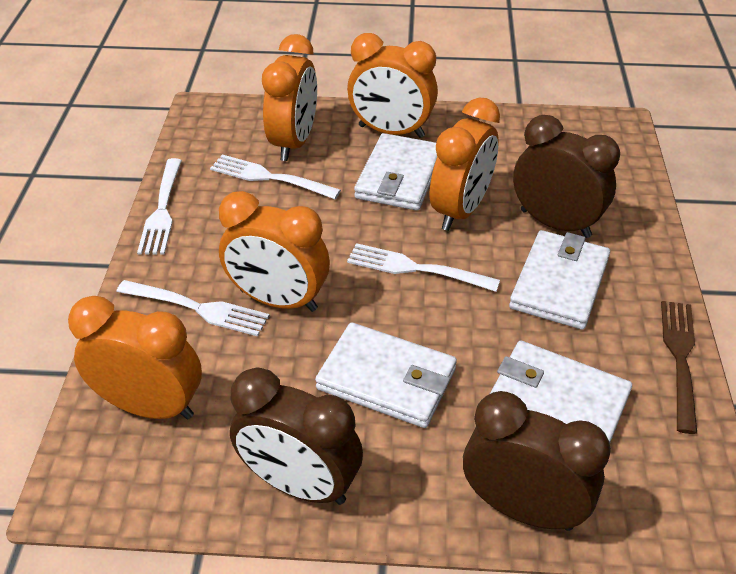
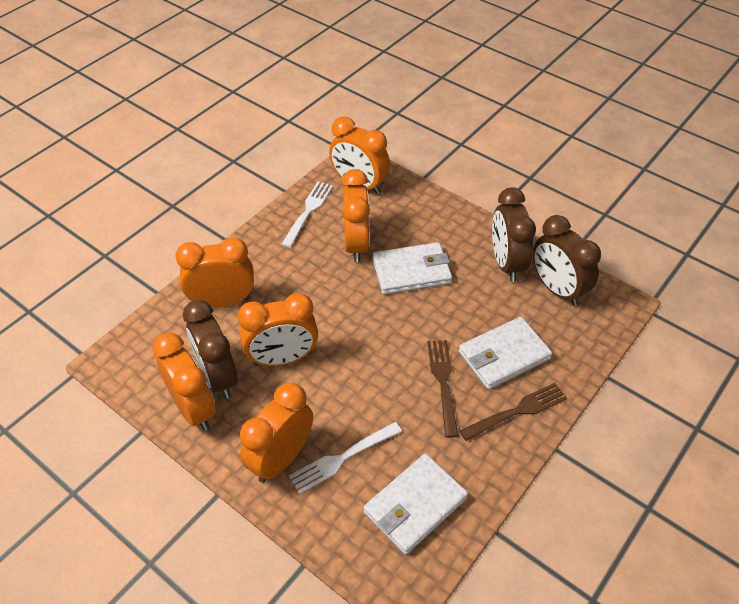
brown fork: [661,301,697,434] = 1 -> [427,340,458,438] [460,383,567,441] = 2
orange clock: [68,296,202,419] [219,191,330,312] [262,34,317,161] [347,33,438,138] [430,97,500,231] = 5 -> [152,333,216,431] [175,238,254,307] [238,293,318,366] [240,383,313,483] [329,117,390,194] [341,169,370,262] = 6
white fork: [116,280,270,336] [137,158,182,254] [210,155,341,199] [347,243,500,292] = 4 -> [281,182,333,248] [289,422,402,494] = 2
white wallet: [315,322,457,428] [354,133,437,211] [490,340,632,443] [509,230,610,330] = 4 -> [363,454,468,555] [372,242,452,295] [459,317,552,390] = 3

